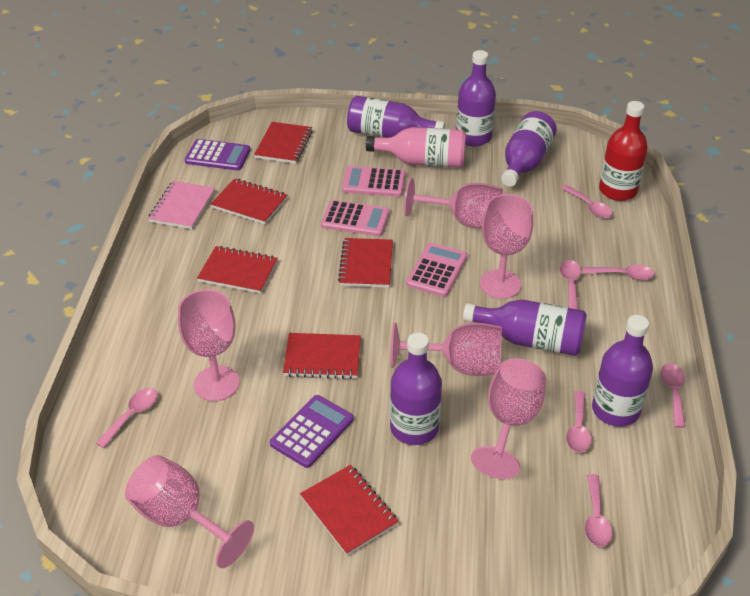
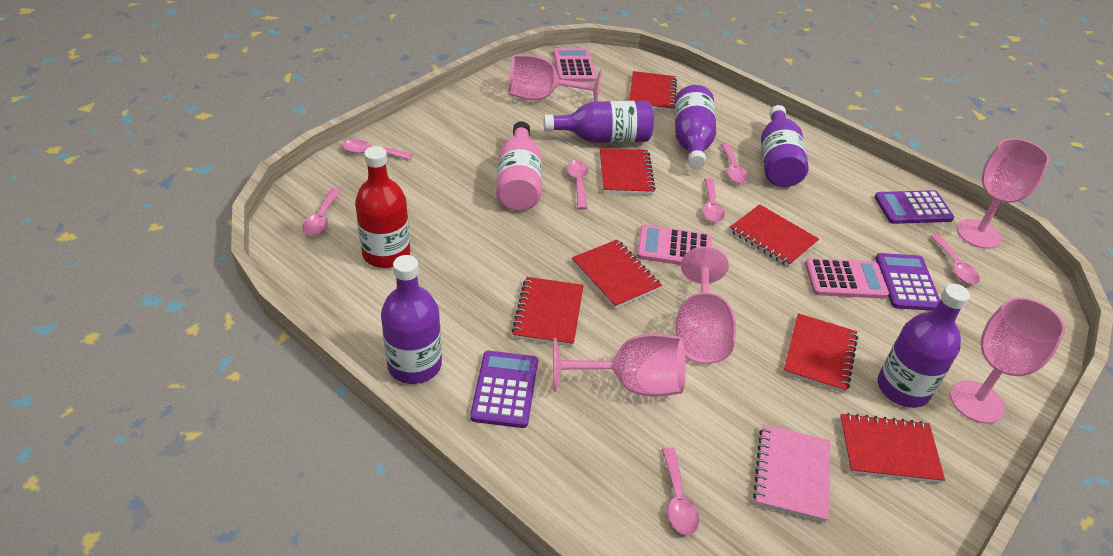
pink goblet: [125,455,254,568] [178,289,240,401] [391,323,502,376] [404,178,503,229] [471,358,546,479] [480,194,533,299] = 6 -> [509,55,602,102] [553,334,686,397] [676,246,736,364] [950,298,1065,424] [957,138,1049,249] = 5
purple bottle: [347,96,445,138] [390,333,442,445] [456,50,496,147] [463,300,587,356] [501,111,557,187] [592,315,653,427] = 6 -> [381,255,442,384] [544,101,654,143] [675,85,716,169] [761,105,809,187] [878,284,970,408] = 5
purple calculator: [185,139,250,170] [270,395,354,468] = 2 -> [470,351,538,428] [875,190,954,224] [875,253,940,311] = 3
red notebook: [197,246,278,294] [211,179,287,224] [254,122,313,164] [283,333,361,379] [300,465,398,555] [338,238,393,288] = 6 -> [512,277,584,347] [572,240,662,309] [600,148,656,195] [629,71,677,112] [729,204,819,267] [783,313,858,393] [840,413,945,483] = 7

